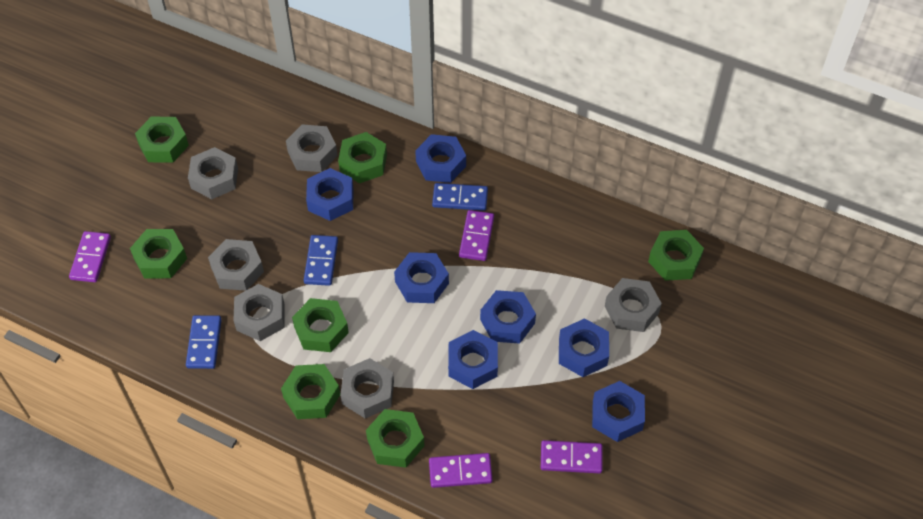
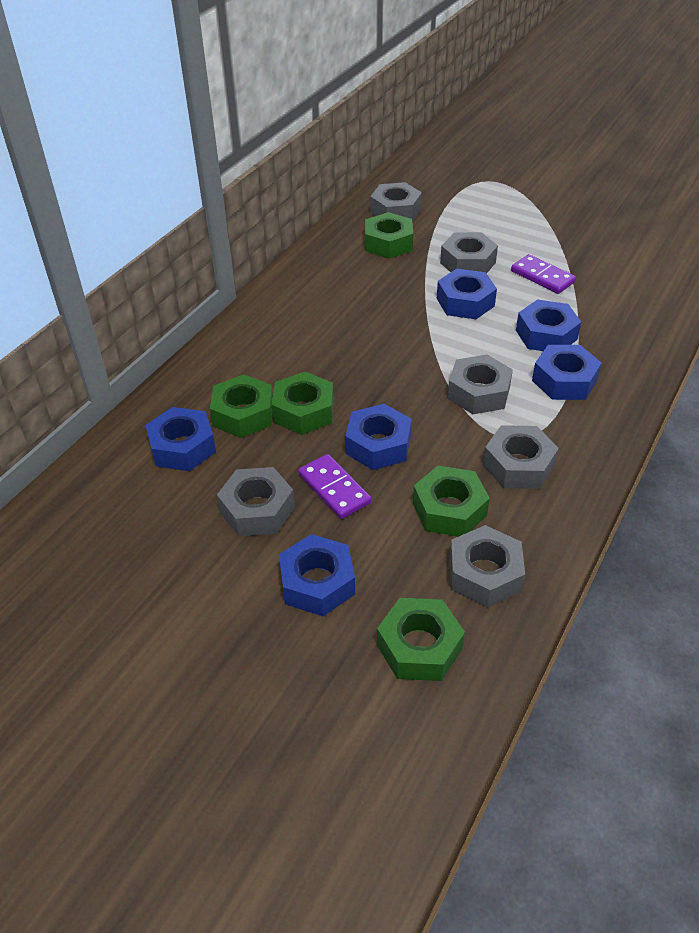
blue domino: [186,315,222,369] [304,235,338,286] [432,183,488,211] = 3 -> none = 0
blue nut: [306,168,354,221] [394,252,449,303] [415,134,466,183] [448,330,498,389] [480,290,536,344] [559,318,609,377] [592,381,645,442] = 7 -> [146,407,216,471] [279,534,355,616] [345,404,412,470] [437,269,497,319] [516,299,581,351] [532,345,602,400] = 6
green nut: [130,229,187,278] [135,117,189,163] [281,364,340,419] [292,298,349,352] [338,132,387,183] [366,409,424,468] [648,230,704,281] = 7 -> [210,374,273,438] [272,372,334,435] [365,212,413,259] [377,598,465,681] [413,465,490,537] = 5
purple domino: [69,231,111,282] [429,453,493,488] [459,210,494,261] [541,440,603,474] = 4 -> [298,454,371,519] [511,254,576,294] = 2

